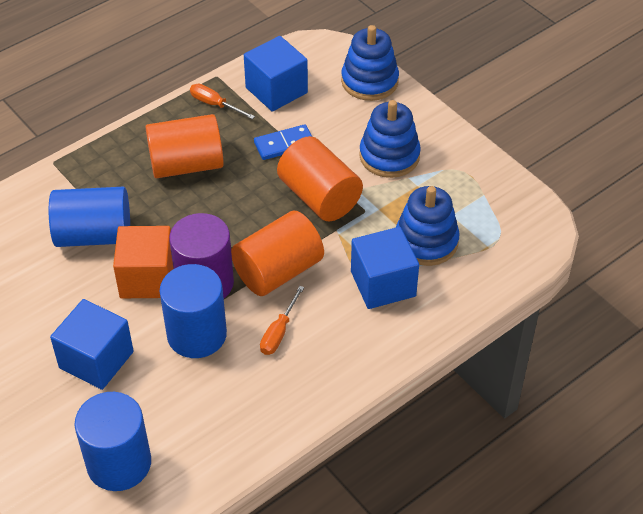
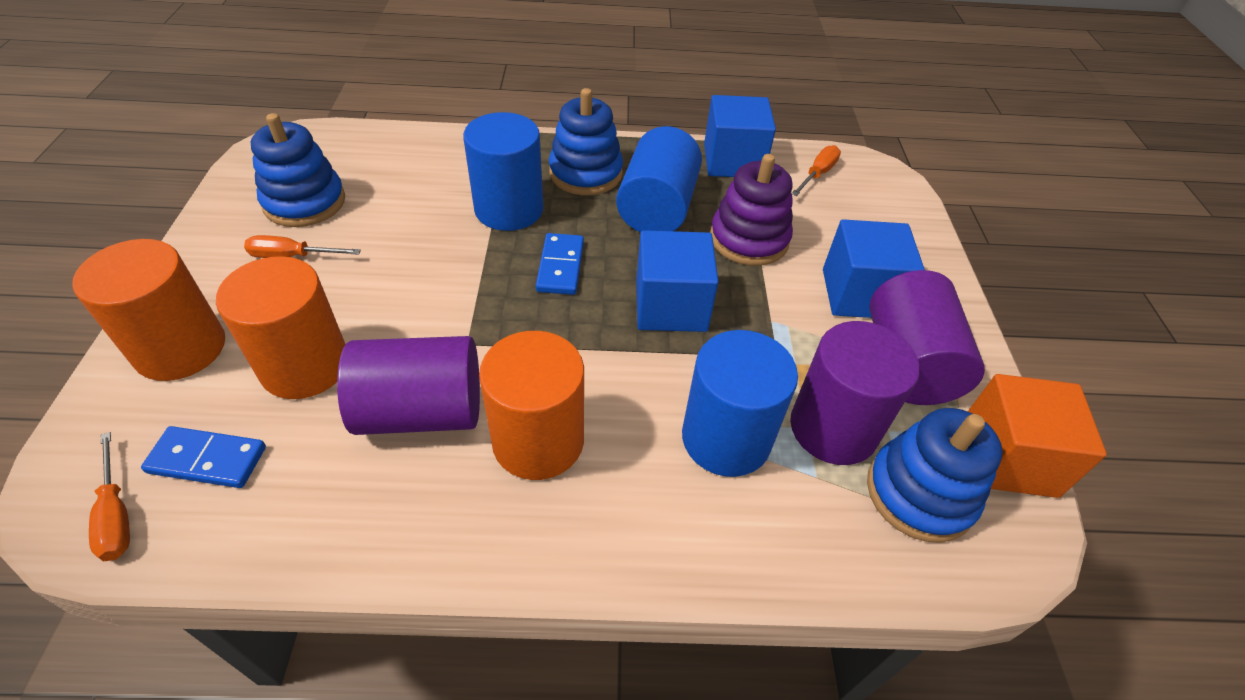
blue domino: [254,124,312,160] = 1 -> [141,426,266,488] [536,233,584,295] = 2
orange screwdriver: [190,84,255,119] [260,286,304,355] = 2 -> [89,432,130,561] [244,235,361,258] [791,145,841,196] = 3
purple cylinder: [169,213,234,298] = 1 -> [337,336,480,435] [790,321,920,465] [869,270,985,405] = 3
purple stacking toy: none = 0 -> [710,154,793,266] = 1

